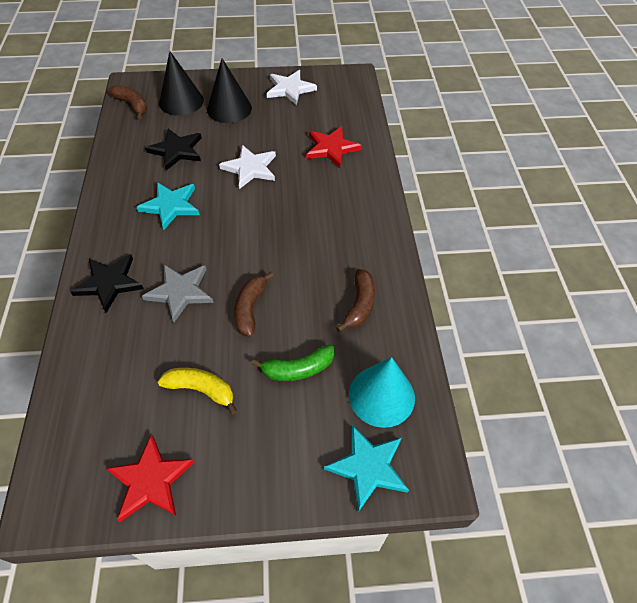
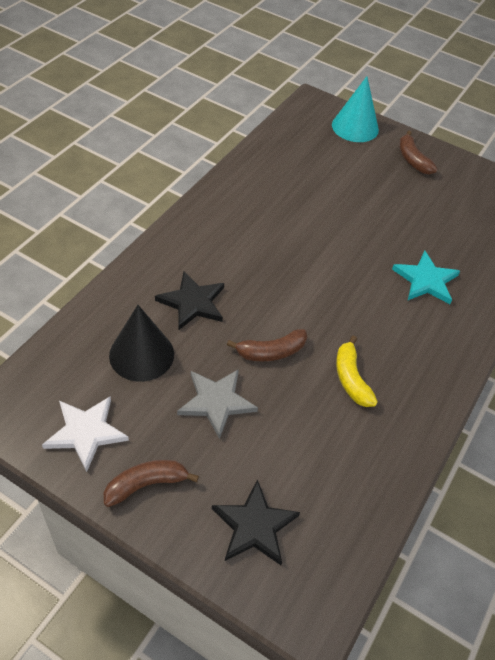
black cone: [159,51,204,116] [207,58,252,123] = 2 -> [109,305,174,382] = 1
green banana: [252,345,335,381] = 1 -> none = 0
red star: [106,434,194,522] [307,126,362,168] = 2 -> none = 0
turquoise star: [137,182,200,230] [324,425,409,512] = 2 -> [392,251,460,304] = 1
white star: [219,145,276,189] [267,70,317,105] = 2 -> [42,397,129,472] = 1

